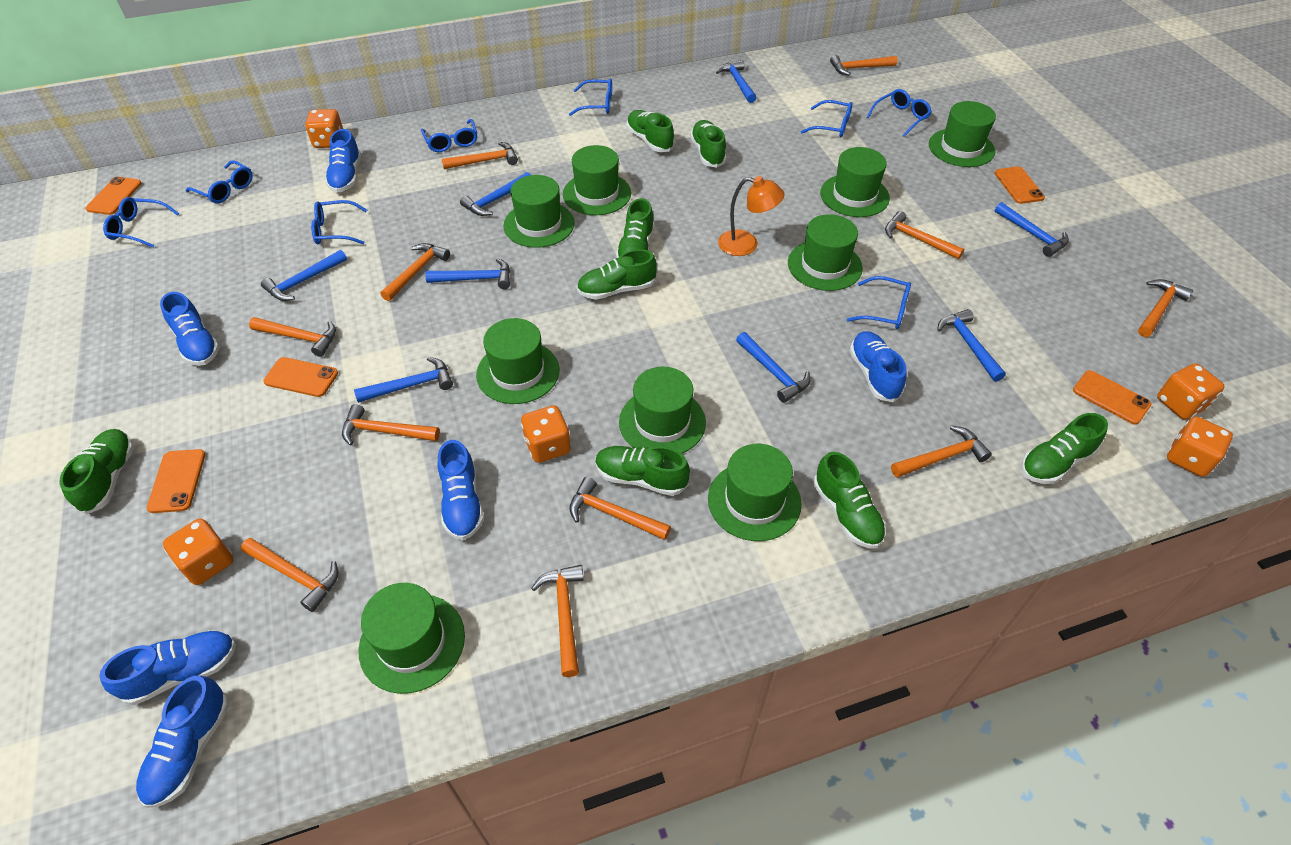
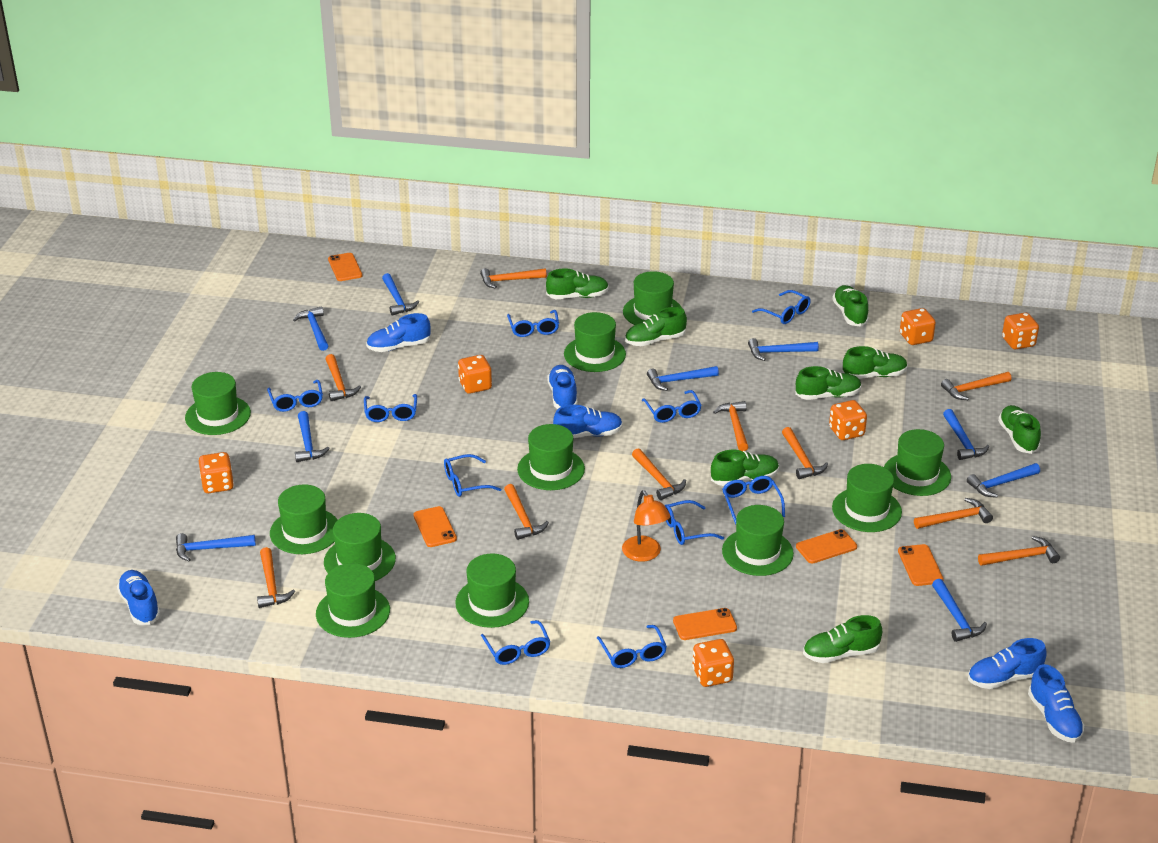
blue glasses: [103,197,179,248] [186,160,253,203] [311,200,367,244] [421,119,477,152] [569,78,612,116] [801,100,852,138] [847,276,911,329] [867,89,932,137] = 8 -> [267,380,323,412] [364,394,417,422] [444,454,501,497] [481,620,551,665] [507,310,559,337] [597,625,667,668] [642,390,702,423] [665,500,724,545] [722,476,785,525] [752,290,811,324] = 10
blue hammer: [261,250,347,301] [354,357,453,403] [425,258,510,289] [460,172,531,216] [716,60,757,103] [736,332,810,403] [937,309,1006,382] [994,202,1069,257] = 8 -> [176,533,256,561] [293,306,328,351] [295,411,330,462] [382,273,419,316] [647,366,719,391] [748,338,819,361] [932,579,987,642] [943,409,989,460] [967,463,1040,498] = 9
green hat: [358,583,465,694] [476,318,559,404] [503,175,575,248] [563,145,631,215] [619,367,706,453] [708,444,802,541] [788,214,863,291] [820,147,890,217] [929,101,996,167] = 9 -> [185,372,251,435] [270,484,337,554] [316,563,390,638] [324,513,396,581] [455,554,529,628] [517,424,585,490] [564,312,626,372] [623,271,682,325] [722,505,794,576] [832,464,902,532] [884,429,951,496] = 11
orange dice: [163,518,233,585] [305,109,343,148] [521,405,571,463] [1157,363,1225,420] [1167,416,1233,477] = 5 -> [199,452,234,493] [458,355,492,394] [692,639,734,687] [829,400,867,440] [900,308,936,345] [1002,312,1039,349] = 6
orange hammer: [241,538,338,612] [249,317,336,357] [342,404,440,446] [380,243,450,301] [442,142,518,169] [531,565,584,677] [569,477,671,540] [830,55,898,75] [885,211,964,259] [891,425,992,478] [1138,279,1193,337] = 11 -> [257,547,295,608] [325,354,361,401] [480,268,547,289] [504,484,549,540] [632,448,686,500] [713,401,748,451] [782,427,828,479] [914,498,993,529] [941,372,1011,400] [978,536,1060,566] = 10

